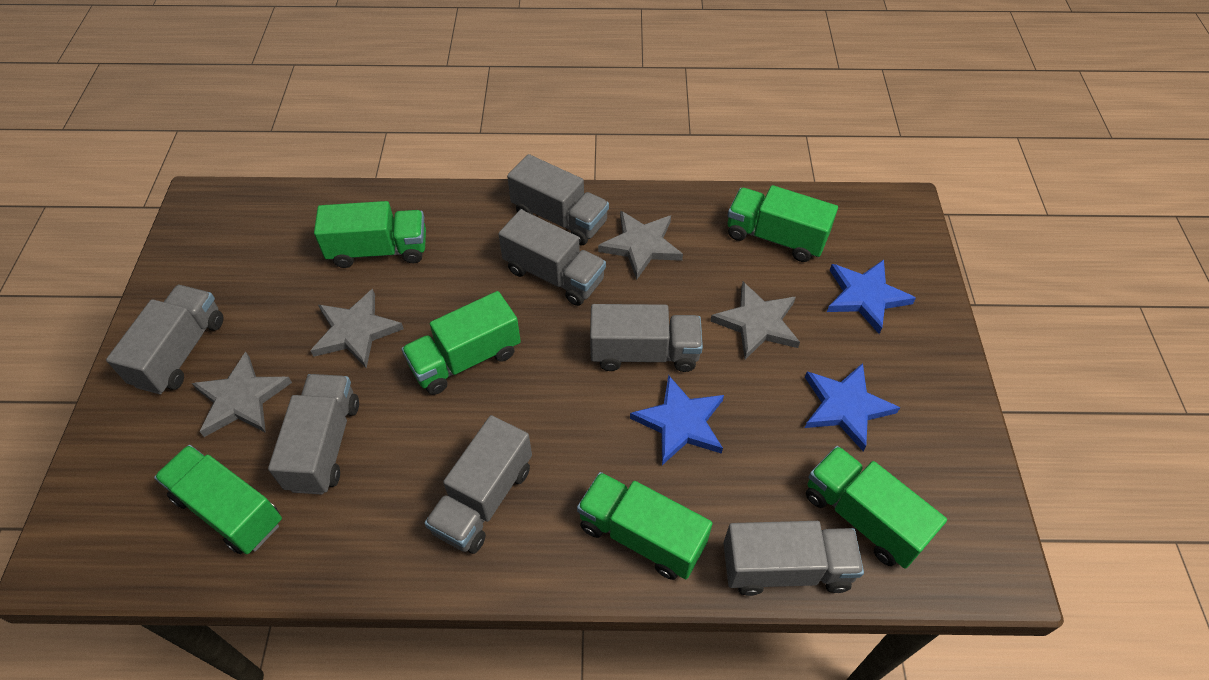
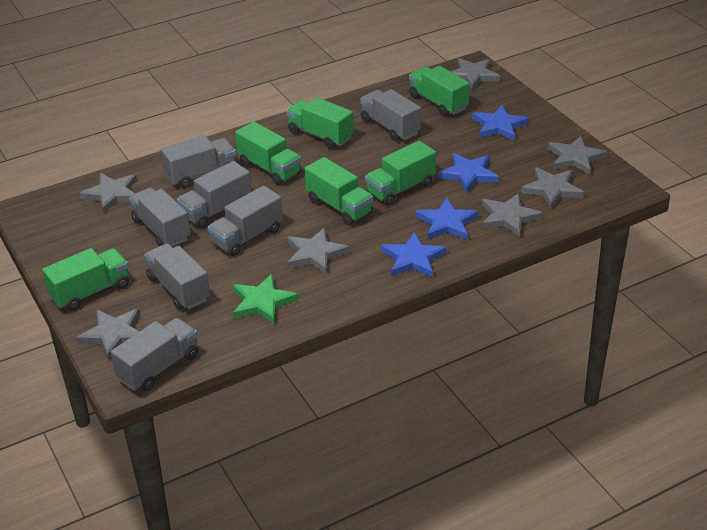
blue star: [630,375,724,465] [805,363,900,451] [827,260,916,334] = 3 -> [381,232,446,278] [415,197,479,240] [438,153,499,193] [472,105,529,141] = 4
green star: none = 0 -> [233,274,298,324] = 1
grey star: [192,352,292,437] [310,289,404,368] [598,210,683,280] [710,282,800,360] = 4 -> [76,309,140,361] [79,173,137,213] [287,228,349,274] [450,58,500,90] [482,193,543,237] [521,167,584,208] [548,136,607,175] = 7

